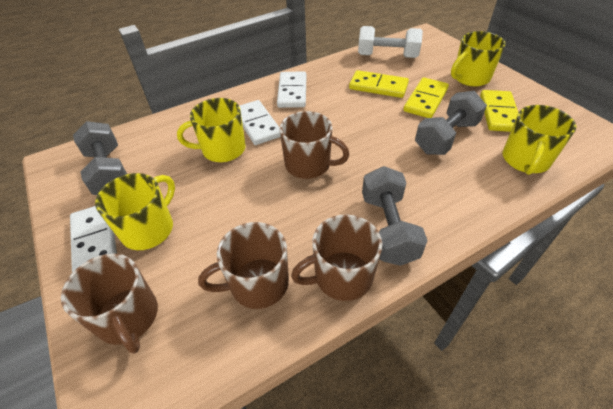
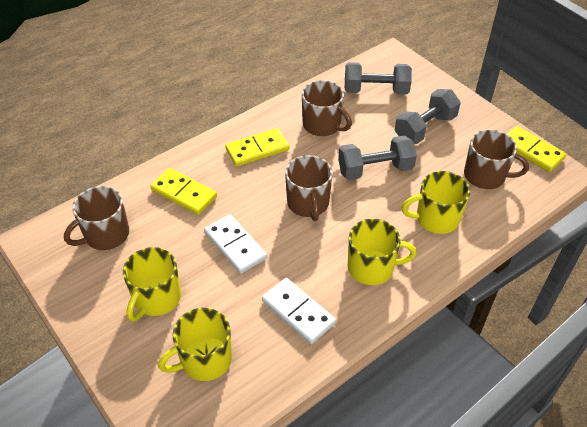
white domino: [70,206,117,273] [239,100,280,145] [277,71,307,108] = 3 -> [204,214,267,274] [262,278,336,344] = 2
white dumbbell: [358,26,423,58] = 1 -> none = 0

